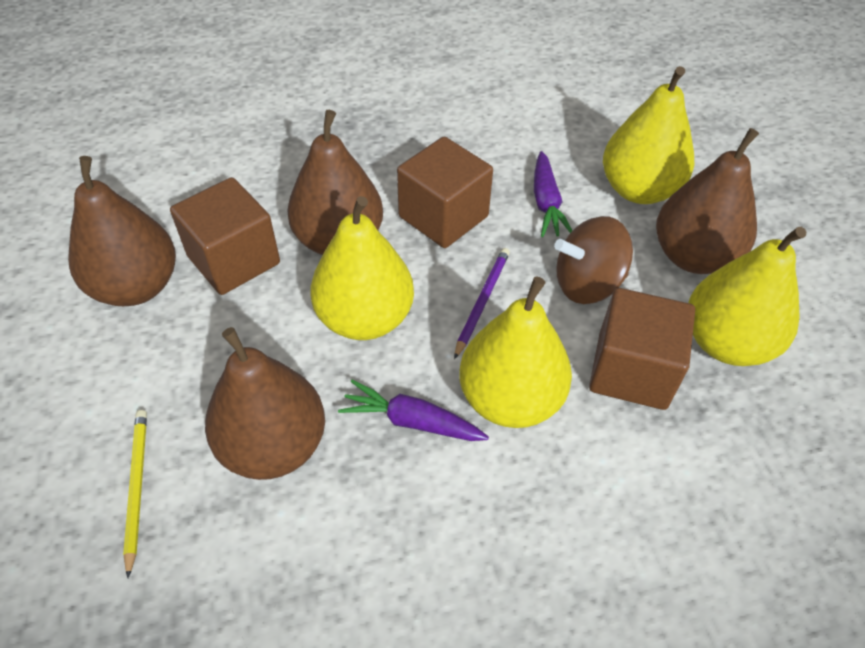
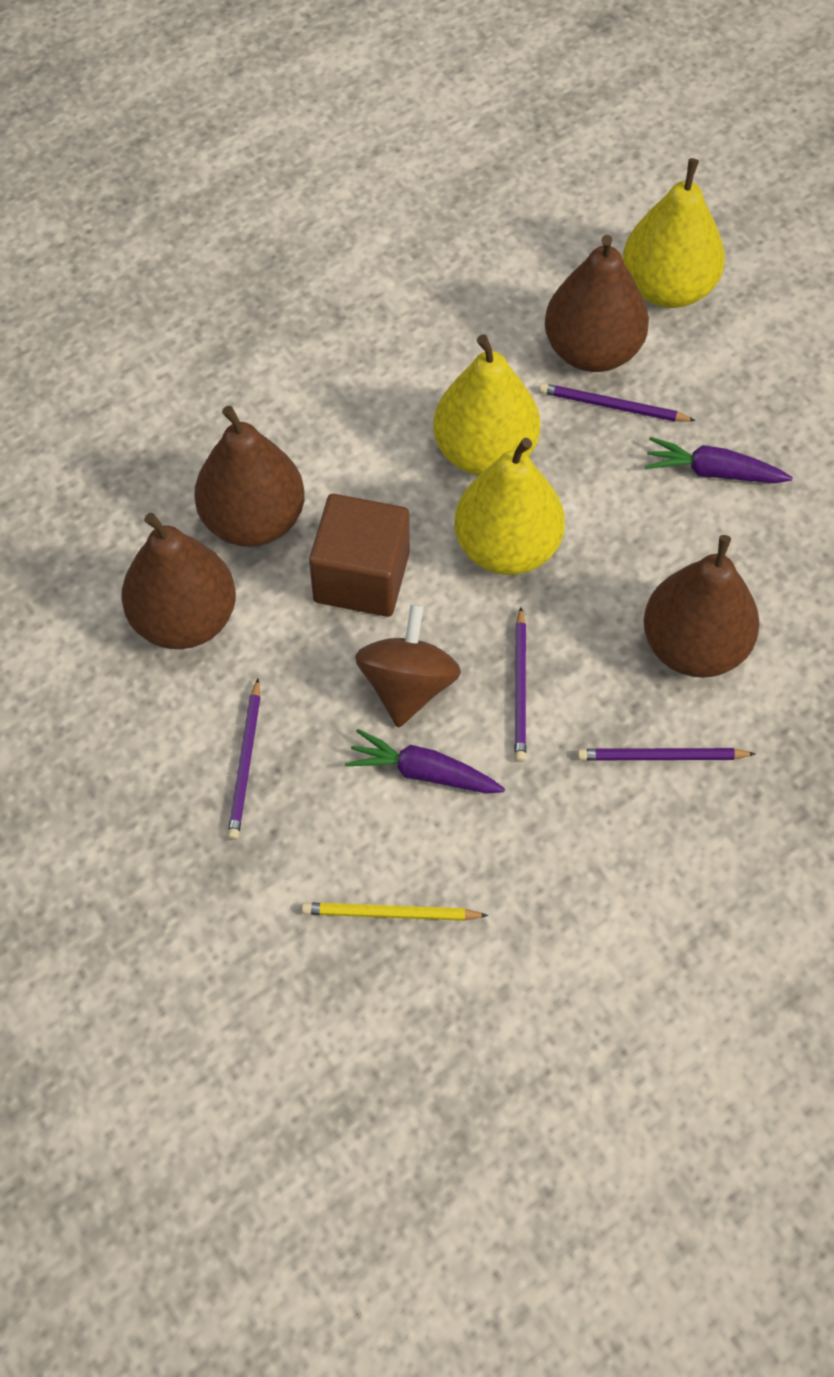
brown cube: [170,177,280,295] [397,137,493,248] [589,288,695,410] = 3 -> [309,494,410,617] = 1
purple pencil: [454,248,510,359] = 1 -> [227,679,261,840] [515,607,526,762] [539,383,696,422] [577,748,755,761] = 4
yellow pear: [310,196,414,340] [459,276,572,428] [603,66,694,204] [688,227,806,366] = 4 -> [433,334,540,476] [454,438,565,575] [623,158,725,308] = 3

